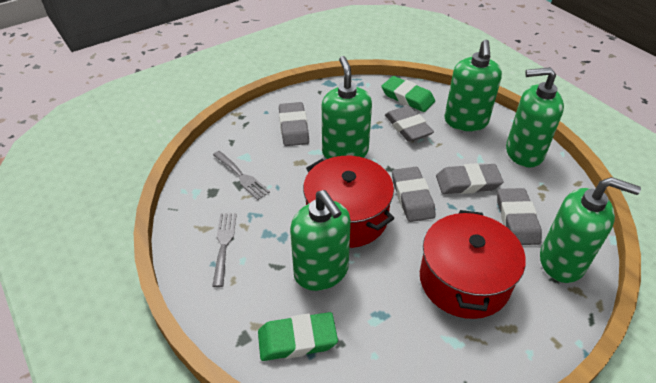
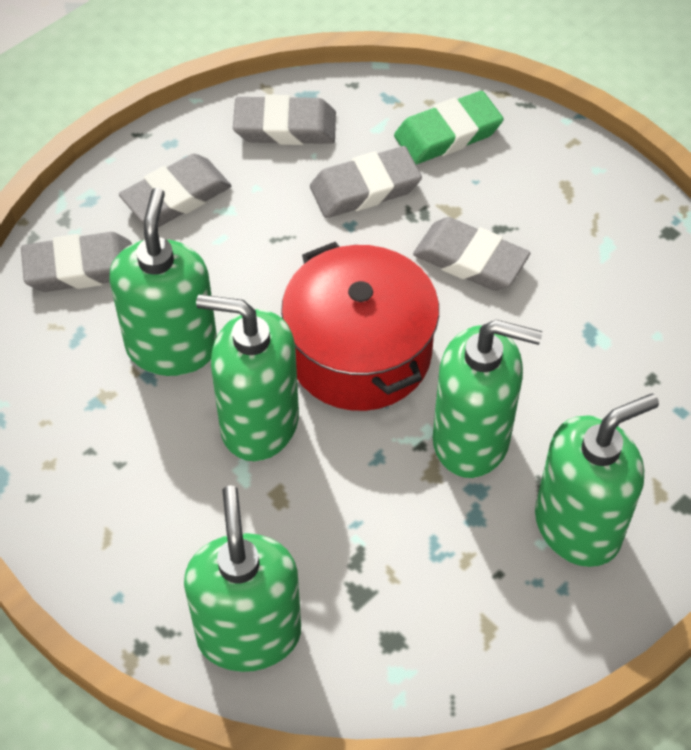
green eraser: [258,312,338,361] [382,76,435,112] = 2 -> [394,91,504,165] = 1
grey fork: [212,213,237,287] [213,151,270,200] = 2 -> none = 0
red pot: [303,156,394,248] [420,210,526,319] = 2 -> [281,242,439,411] = 1

